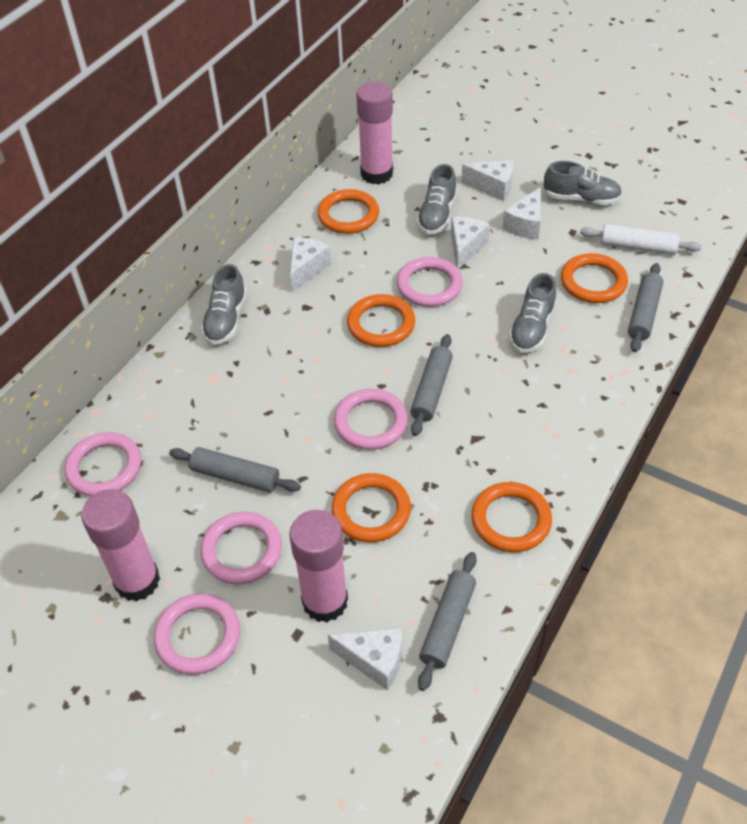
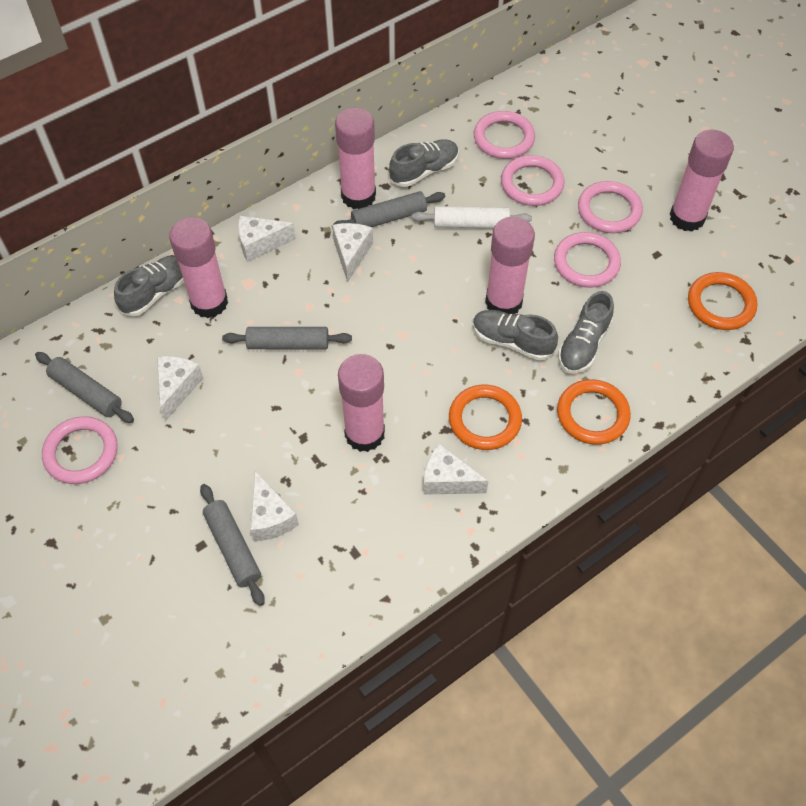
orange ring: [317,189,379,234] [332,473,411,542] [347,294,415,347] [471,482,552,552] [561,253,628,303] = 5 -> [449,385,522,450] [557,379,631,445] [688,272,758,330] = 3
pink glue stick: [81,489,160,601] [289,510,348,622] [356,82,393,184] = 3 -> [169,217,228,318] [335,108,376,209] [338,354,385,452] [485,217,535,314] [670,130,734,232] = 5

